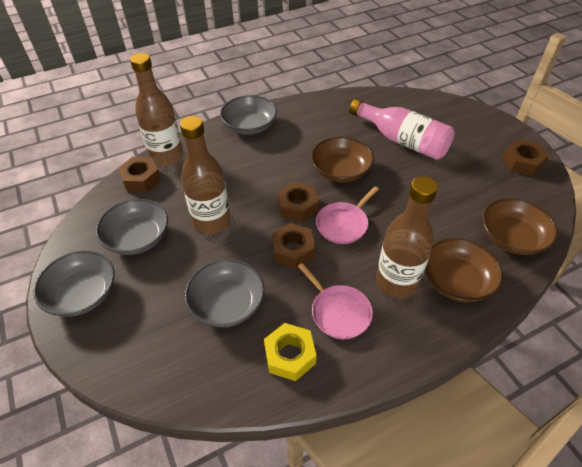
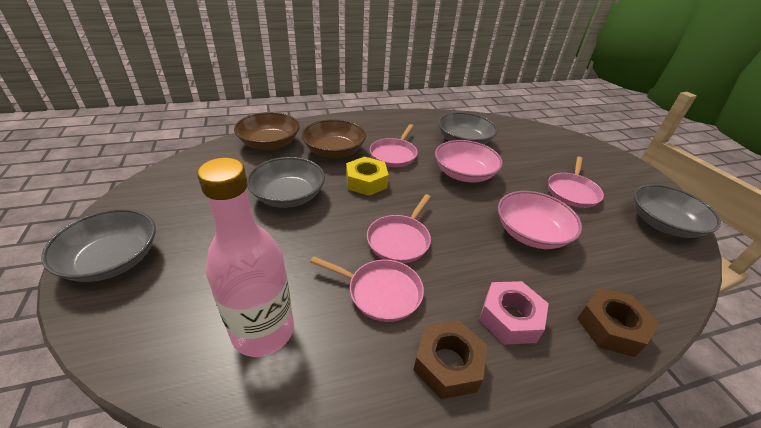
brown bottle: [130,53,183,166] [180,116,231,234] [376,176,438,298] = 3 -> none = 0
brown bowl: [311,137,374,182] [425,238,503,302] [483,198,558,255] = 3 -> [234,112,300,150] [301,119,366,158] = 2
brown nut: [118,157,161,192] [272,223,315,269] [278,182,319,222] [502,139,549,176] = 4 -> [413,320,488,399] [577,288,659,357] = 2
pink bowl: none = 0 -> [435,140,503,183] [498,191,582,249] = 2
pink nut: none = 0 -> [479,281,549,345] = 1
pink pan: [298,263,373,339] [316,186,379,244] = 2 -> [310,256,424,322] [367,194,431,263] [370,124,418,167] [548,157,604,208] = 4

